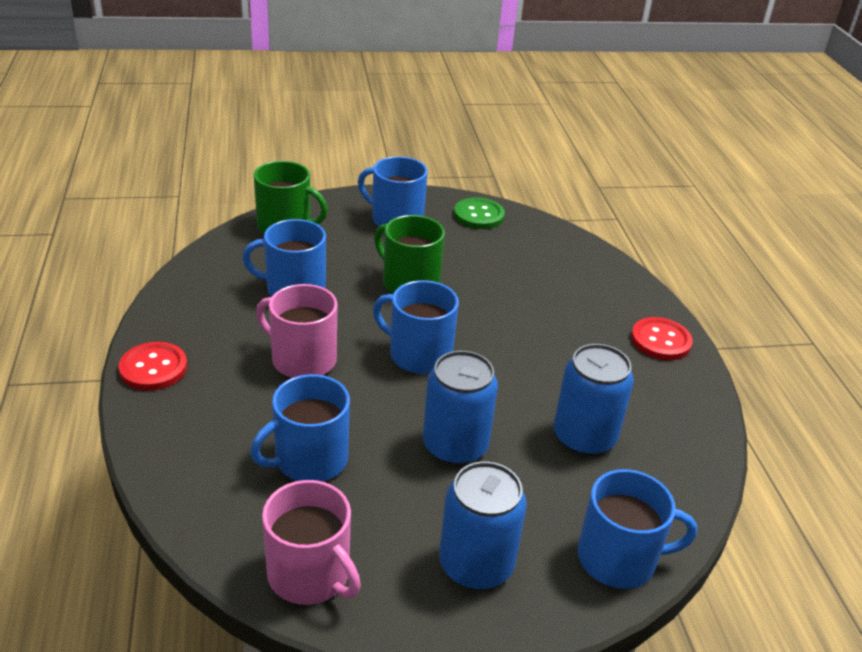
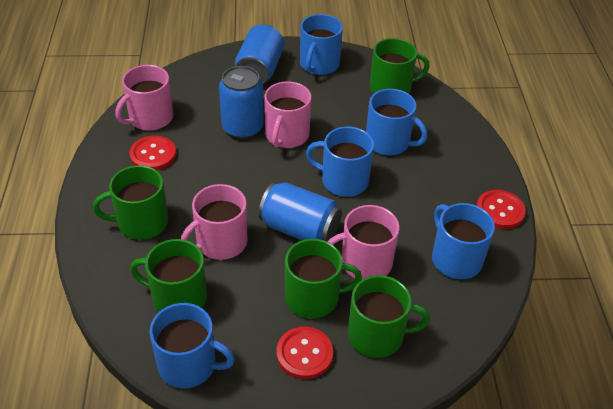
green button: [454,197,505,229] = 1 -> none = 0
green mug: [254,161,328,234] [374,215,445,294] = 2 -> [93,165,168,240] [130,239,207,312] [285,239,362,319] [348,275,430,358] [370,38,430,94] = 5
pink mug: [256,284,338,378] [262,480,361,605] = 2 -> [115,65,173,130] [181,184,248,260] [264,82,311,148] [327,205,399,280] = 4
red button: [119,342,187,391] [631,317,693,360] = 2 -> [129,136,176,170] [277,327,333,379] [476,190,526,229] = 3

